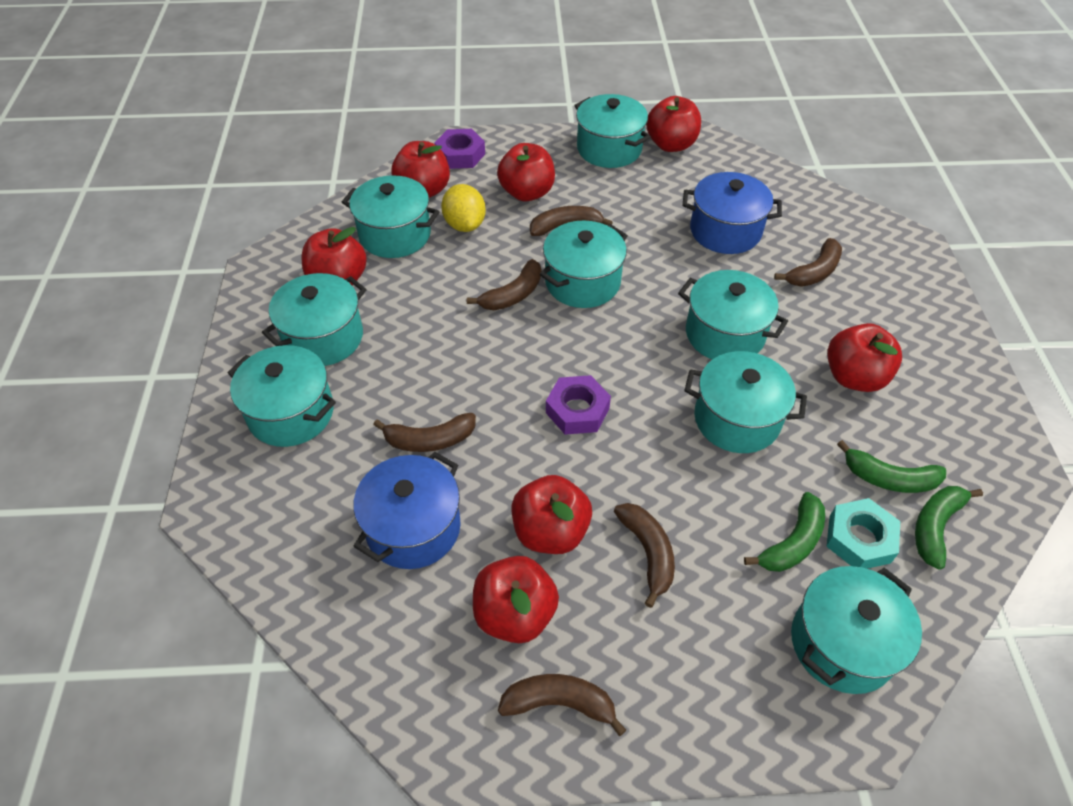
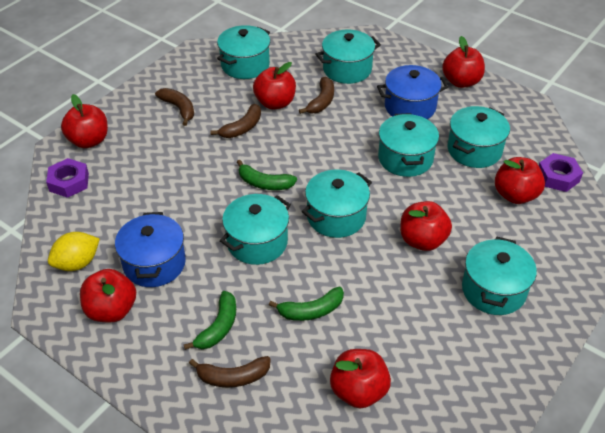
brown banana: [373,413,476,452] [467,259,541,310] [498,674,626,736] [530,206,613,236] [614,503,675,608] [774,238,842,287] = 6 -> [155,88,194,126] [189,356,271,388] [210,104,261,138] [299,77,334,114] = 4
turquoise nut: [826,498,900,569] = 1 -> none = 0
turquoise pot: [228,345,336,447] [262,273,367,366] [342,175,439,258] [540,220,628,308] [574,94,651,168] [678,270,788,359] [684,351,807,453] [791,566,922,694] = 8 -> [217,25,270,79] [220,194,291,265] [302,169,372,238] [316,30,381,84] [378,113,439,177] [447,106,510,168] [462,236,537,315] = 7

